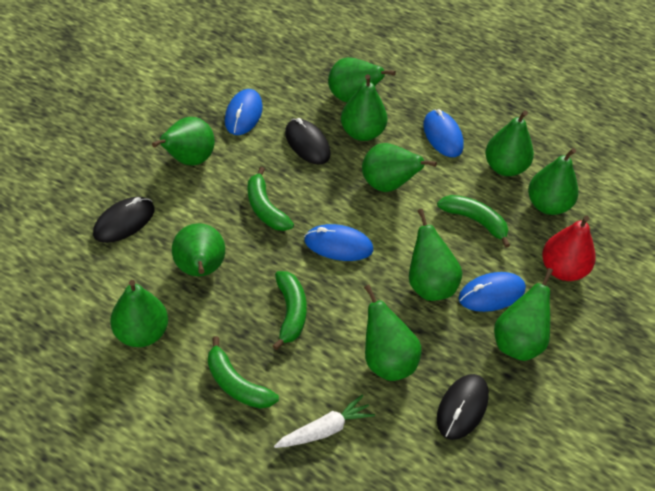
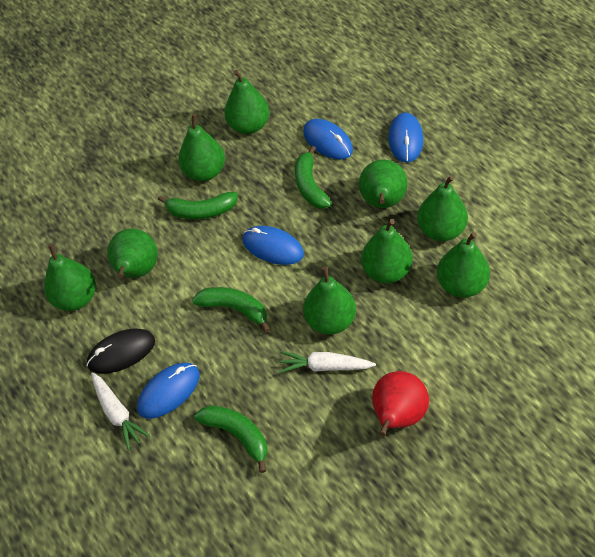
black mouse: [93,197,155,243] [285,118,330,165] [437,374,489,440] = 3 -> [86,328,155,374] = 1
green pear: [110,280,168,347] [152,117,215,165] [172,223,225,276] [328,57,396,102] [341,74,387,141] [362,143,437,192] [364,285,421,381] [409,209,462,301] [485,110,534,176] [494,268,553,361] [528,148,578,215] = 11 -> [44,244,96,311] [107,228,158,278] [178,114,225,181] [224,70,269,134] [303,266,356,334] [359,159,408,208] [361,219,413,283] [417,175,468,241] [437,232,490,298] = 9
white carrot: [274,394,375,448] = 1 -> [91,372,150,451] [279,351,376,373] = 2

